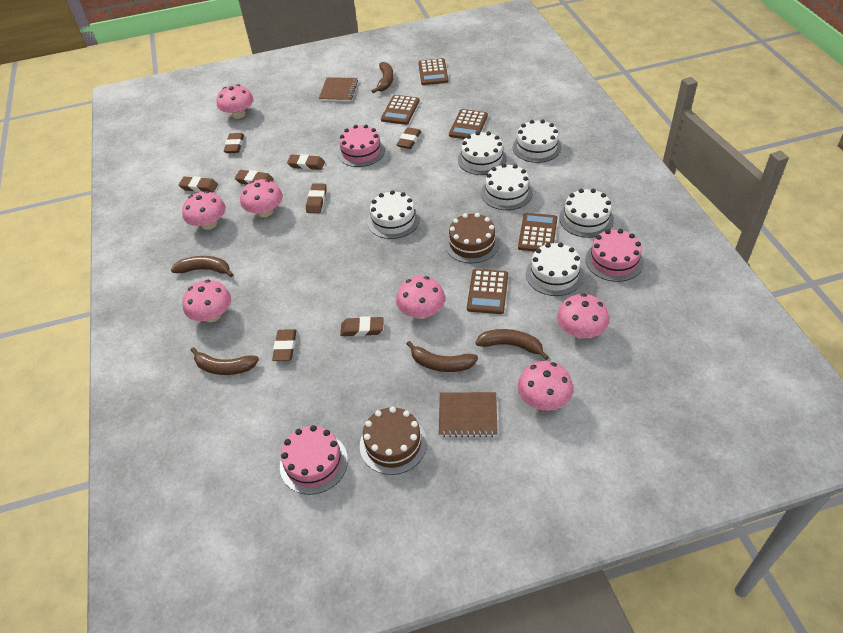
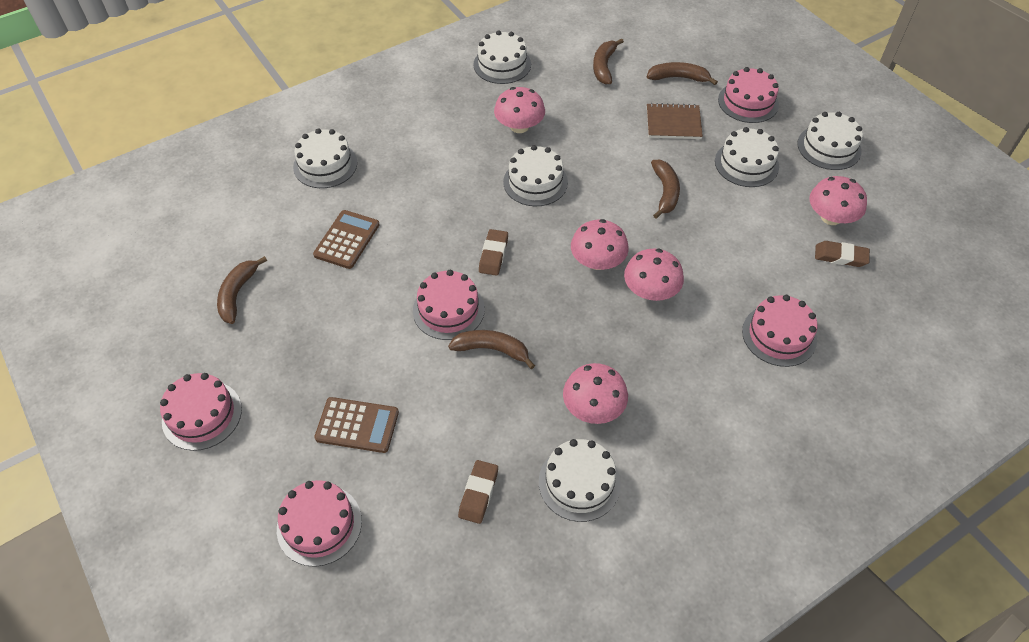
brown cake: [360,407,427,475] [445,213,500,263] = 2 -> none = 0
brown calculator: [381,95,420,125] [418,58,448,85] [449,109,488,139] [467,269,508,314] [518,213,557,252] = 5 -> [313,210,380,269] [314,397,399,453] = 2
brown eraser: [179,176,218,193] [224,133,244,153] [235,170,274,184] [272,329,297,361] [287,154,325,170] [306,183,327,213] [340,316,384,337] [397,127,421,149] = 8 -> [458,460,498,524] [479,229,508,276] [815,241,870,267] = 3
brown notebook: [319,77,358,102] [439,392,498,437] = 2 -> [647,103,703,139] = 1
pink cake: [280,425,348,495] [338,125,385,167] [585,229,644,282] = 3 -> [160,373,242,451] [277,480,362,567] [413,270,485,340] [718,67,779,123] [742,295,818,367] = 5
pink mushroom: [182,191,226,230] [183,280,231,322] [217,84,254,119] [240,179,283,217] [396,276,445,319] [518,361,573,410] [557,293,609,339] = 7 -> [494,87,545,133] [563,363,628,424] [571,219,629,270] [624,249,684,301] [809,176,867,225] = 5

